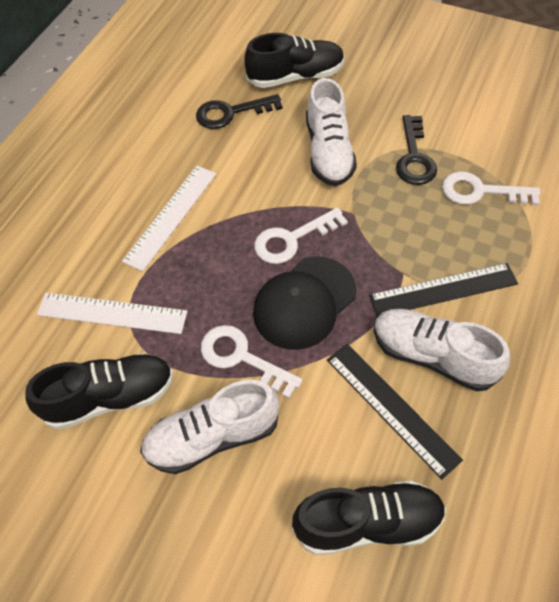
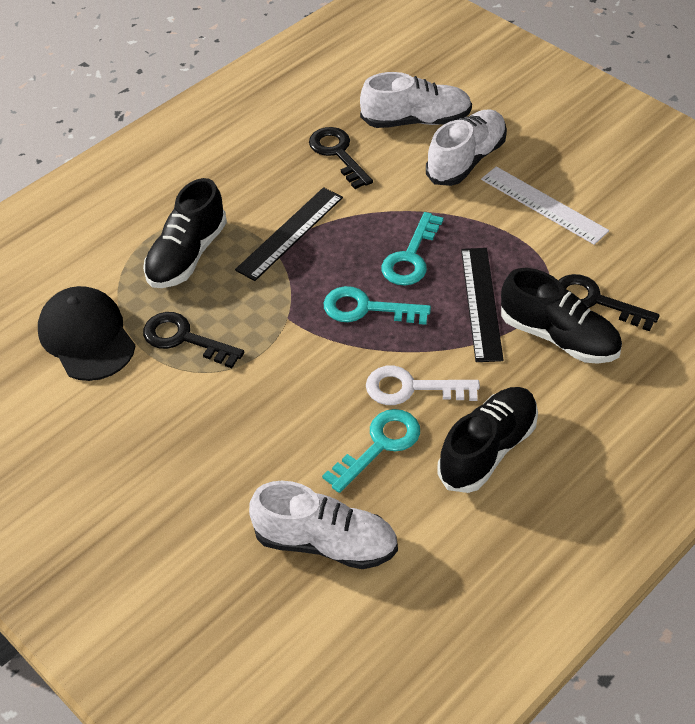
black key: [196,94,282,129] [396,115,437,185] = 2 -> [143,312,244,368] [309,127,373,189] [558,274,660,331] = 3
turquoise key: none = 0 -> [322,409,420,493] [324,286,431,325] [381,212,443,286] = 3
white key: [201,325,302,399] [254,207,348,264] [442,171,541,205] = 3 -> [366,366,480,405] = 1
white ruler: [37,293,187,334] [122,166,216,272] = 2 -> [481,166,609,245] = 1

